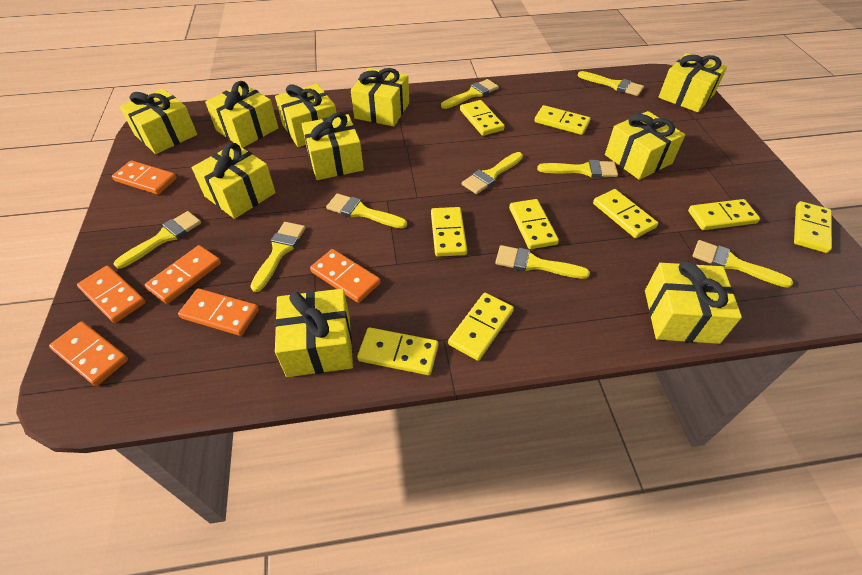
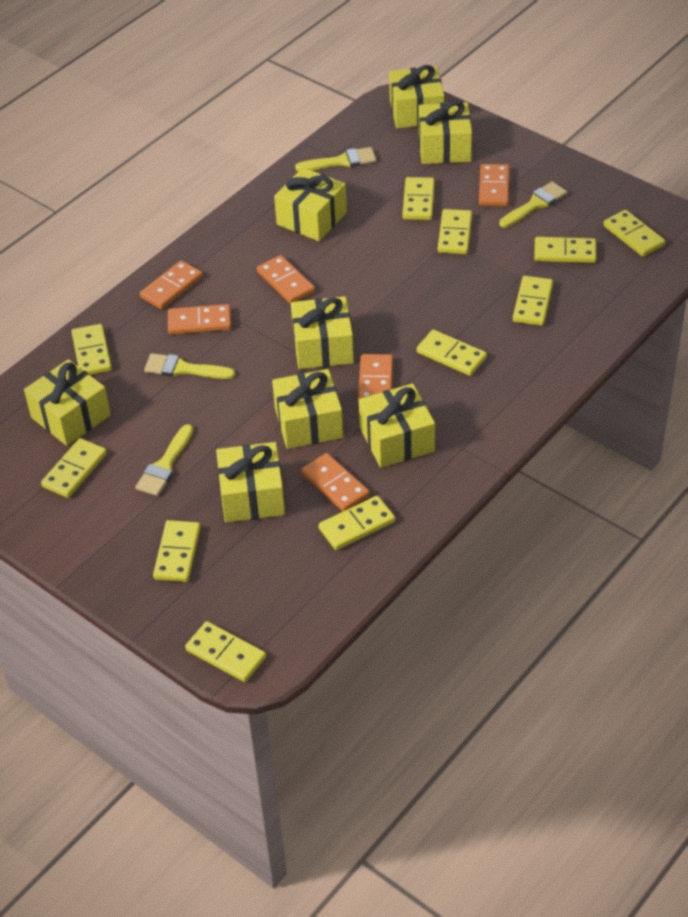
yellow brush: [114,211,201,269] [250,222,306,292] [326,193,407,229] [441,79,499,109] [462,152,523,194] [495,245,590,279] [537,160,618,177] [578,71,644,96] [693,240,793,288] = 9 -> [135,424,193,496] [144,353,235,379] [295,147,376,171] [499,182,567,228] = 4
yellow domino: [357,328,438,375] [431,207,467,257] [448,293,514,361] [460,100,505,136] [509,199,559,249] [534,105,590,135] [593,189,658,238] [688,199,760,230] [794,201,832,253] = 9 -> [41,438,107,498] [72,324,112,375] [153,520,201,582] [185,621,266,682] [318,496,395,550] [402,177,435,220] [417,330,487,376] [438,209,472,254] [513,276,553,326] [534,237,596,263] [603,210,665,257] = 11
yellow gift: [120,88,197,154] [192,143,276,219] [205,81,278,148] [275,84,337,147] [275,289,353,377] [302,113,364,180] [351,68,409,126] [605,111,685,180] [645,261,742,344] [658,53,727,112] = 10 -> [24,359,111,446] [216,442,285,522] [272,369,343,449] [274,167,347,241] [291,296,354,369] [359,383,435,468] [389,65,444,128] [418,101,472,164] = 8

